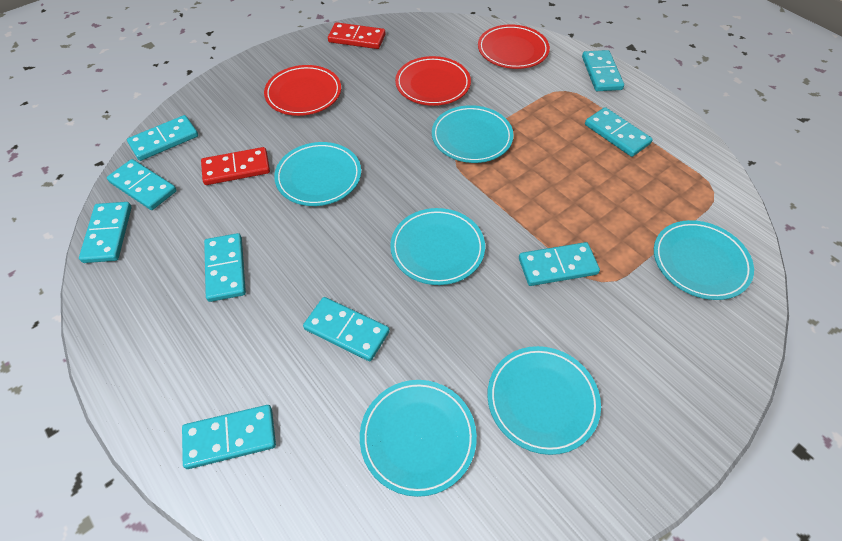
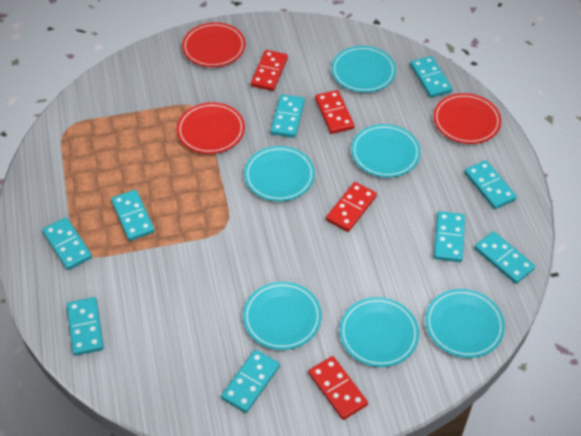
red domino: [201,147,270,185] [328,22,386,49] = 2 -> [251,50,288,91] [308,356,368,420] [315,90,354,134] [326,182,377,232] = 4

